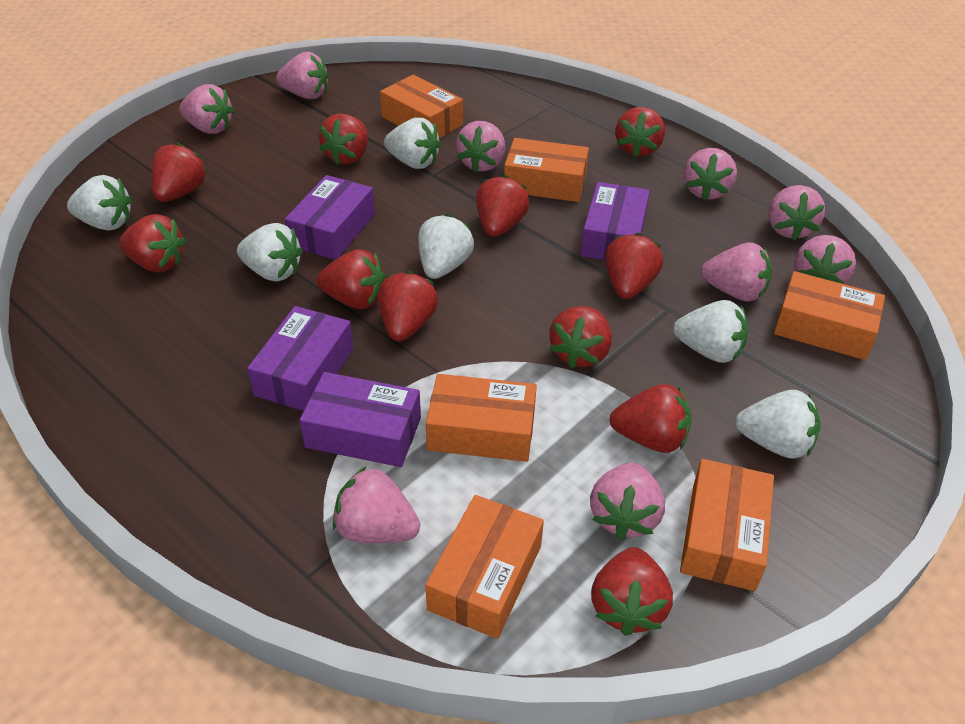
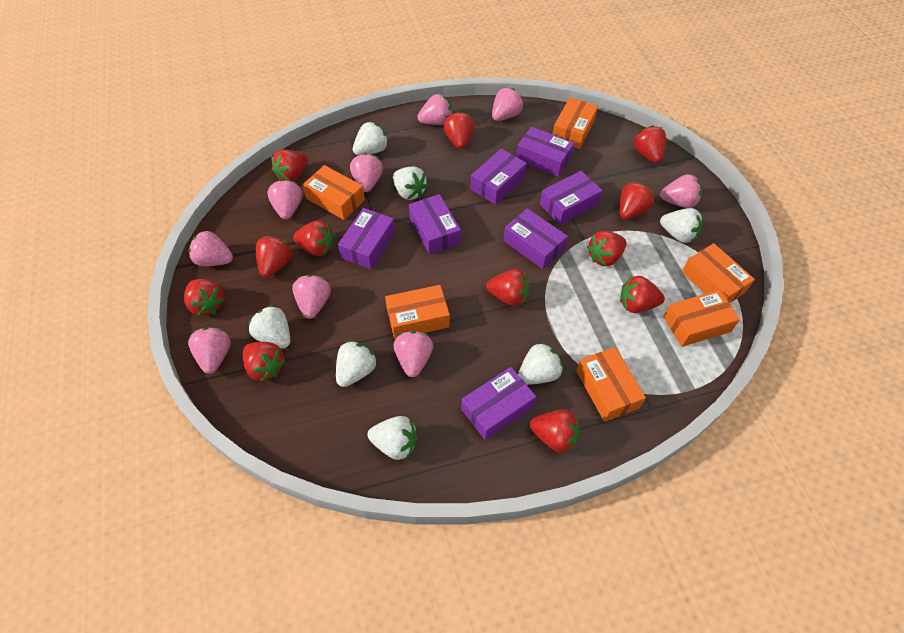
purple box: [247,306,354,411] [285,175,375,260] [299,372,421,467] [581,182,650,260] = 4 -> [338,208,395,269] [409,194,461,254] [461,367,536,440] [470,149,527,205] [503,208,568,269] [516,127,574,176] [540,171,602,225] = 7
red strawberry: [119,214,186,272] [152,142,207,202] [316,249,385,309] [319,114,368,165] [378,271,438,342] [476,175,530,237] [550,306,612,369] [591,547,673,636] [605,233,663,299] [610,384,692,453] [616,107,665,157] = 11 -> [184,279,225,316] [243,342,286,382] [255,236,292,277] [271,150,308,181] [293,220,334,256] [444,111,475,149] [486,269,529,306] [530,410,580,453] [587,231,627,266] [619,181,655,219] [620,276,665,313] [634,125,666,163] = 12
white strawberry: [67,175,132,231] [237,223,303,281] [384,118,441,169] [418,214,474,279] [673,300,748,363] [735,390,820,459] = 6 -> [248,305,290,348] [336,340,377,387] [353,121,389,155] [367,416,417,460] [393,166,428,200] [518,342,563,385] [660,208,703,243] = 7

